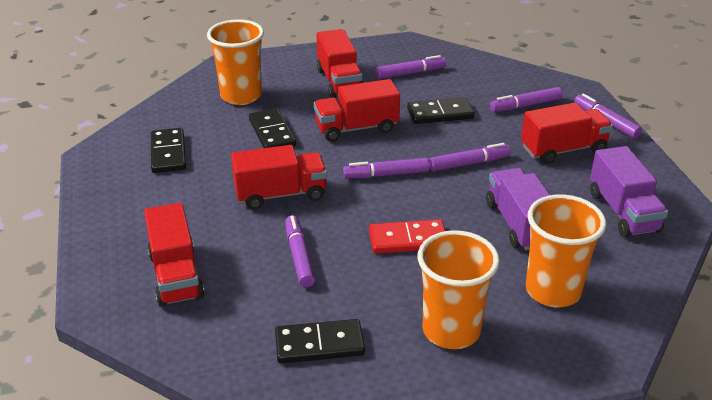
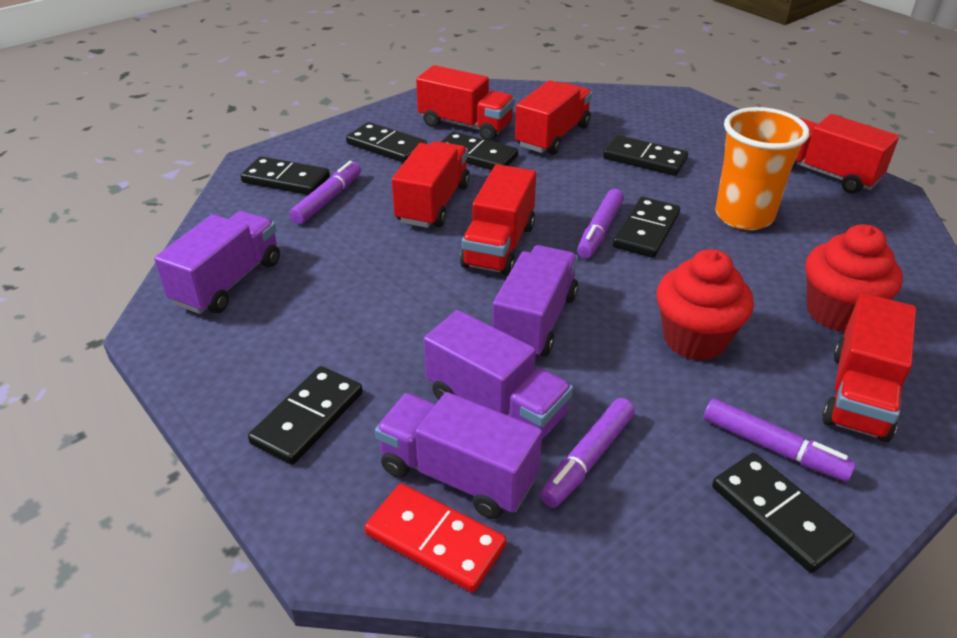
black domino: [151,128,186,173] [249,108,296,148] [275,319,365,363] [407,97,474,124] = 4 -> [241,156,330,195] [248,366,363,465] [346,122,427,163] [441,132,518,170] [603,135,688,176] [613,197,680,258] [712,453,854,573] = 7
orange cup: [207,19,264,105] [418,230,500,349] [526,194,606,307] = 3 -> [715,107,809,230] = 1
purple marker: [285,215,316,287] [343,158,429,178] [376,55,446,79] [429,143,511,171] [490,87,562,112] [574,93,642,139] = 6 -> [289,161,361,224] [540,398,635,508] [577,189,624,258] [704,398,856,482] = 4
purple truck: [486,168,550,250] [590,146,668,238] = 2 -> [154,211,280,314] [375,392,542,519] [424,310,573,439] [492,245,578,357] = 4
red cupcake: none = 0 -> [657,249,754,361] [805,224,903,332] = 2
red truck: [144,203,205,307] [231,145,327,210] [314,79,400,142] [317,29,363,98] [521,103,613,164] = 5 -> [392,141,470,228] [416,65,515,141] [460,164,536,276] [515,80,592,155] [792,114,899,194] [822,293,916,442] = 6

